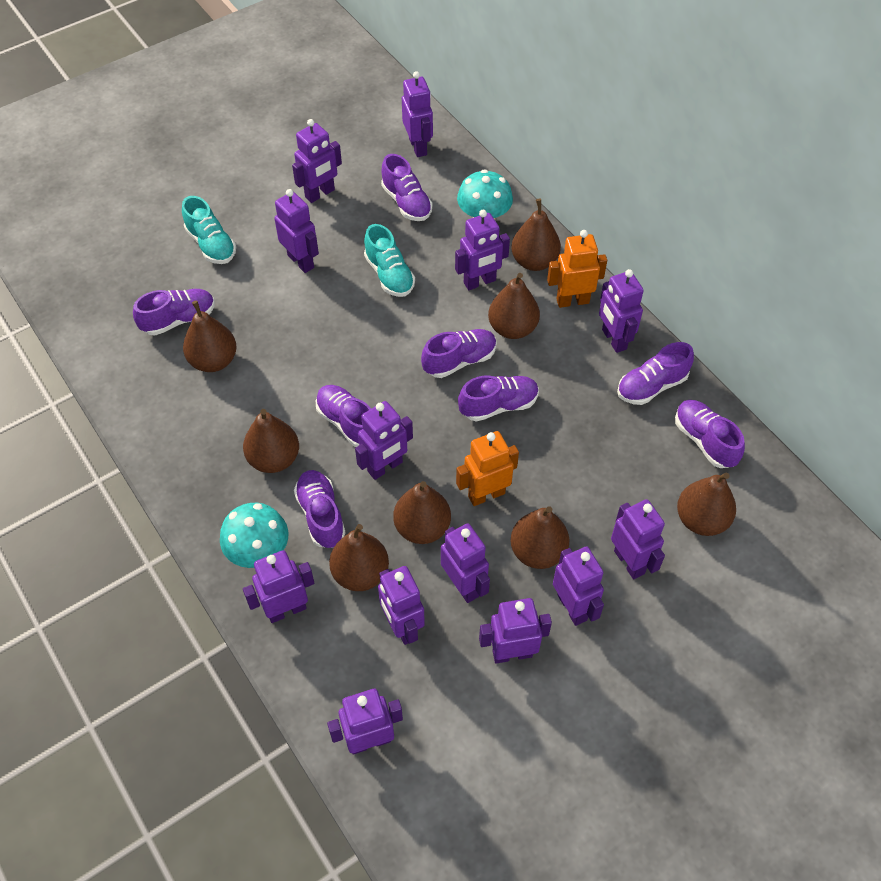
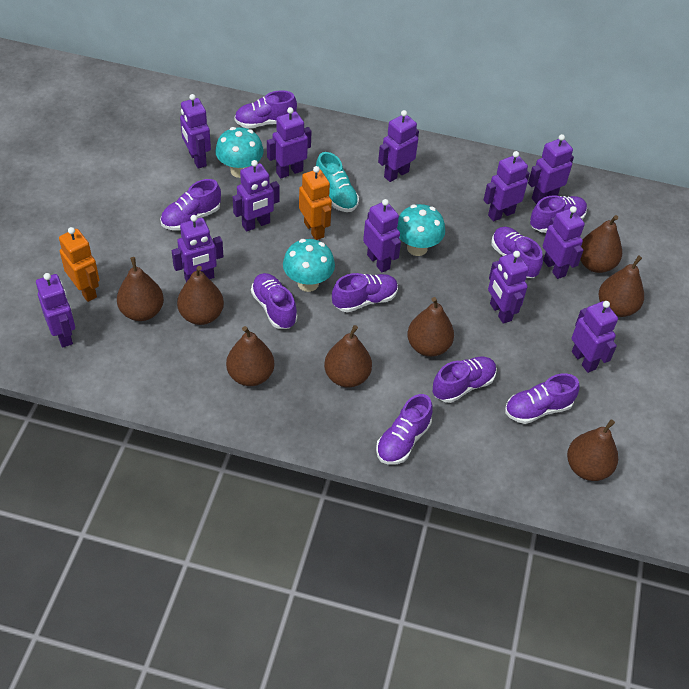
purple robot: [243,550,314,623] [274,189,319,273] [292,119,342,203] [327,689,403,755] [355,401,413,480] [378,566,425,645] [402,71,433,157] [441,523,490,603] [455,210,510,290] [479,598,552,664] [553,547,604,626] [599,269,644,353] [611,499,665,579] = 13 -> [36,273,75,348] [172,215,224,282] [180,94,211,169] [233,160,280,232] [267,107,312,179] [363,199,401,273] [378,110,419,182] [484,151,530,221] [488,251,529,324] [528,134,574,204] [543,206,585,279] [572,301,618,373] = 12
purple shoe: [133,289,215,336] [294,470,345,548] [316,385,371,447] [381,154,432,221] [421,329,497,378] [458,375,539,421] [617,342,694,405] [675,400,745,468] = 8 -> [160,179,221,231] [234,90,297,129] [251,273,297,329] [332,273,398,313] [376,394,433,464] [433,357,497,403] [491,227,543,278] [505,374,580,424] [530,195,587,233] = 9
turquoise mushroom: [220,503,288,568] [457,169,513,219] = 2 -> [215,127,264,178] [283,239,335,292] [397,204,445,256] = 3
turquoise shoe: [182,196,236,264] [364,224,415,297] = 2 -> [316,152,359,212] = 1

